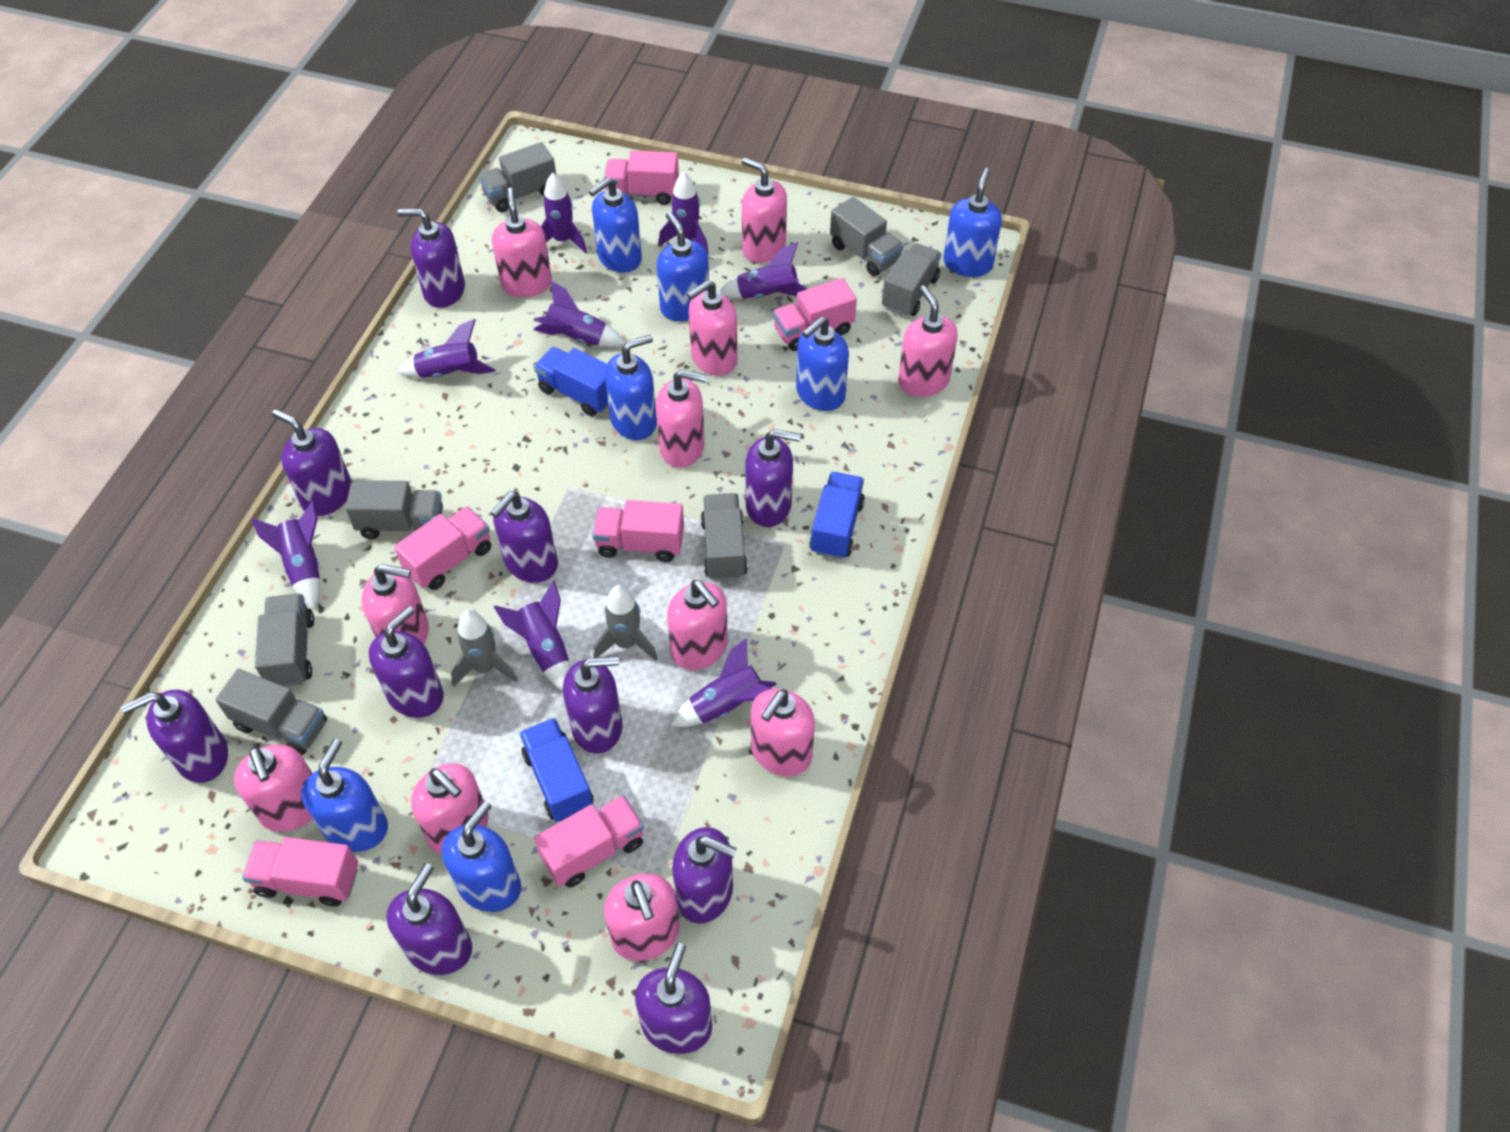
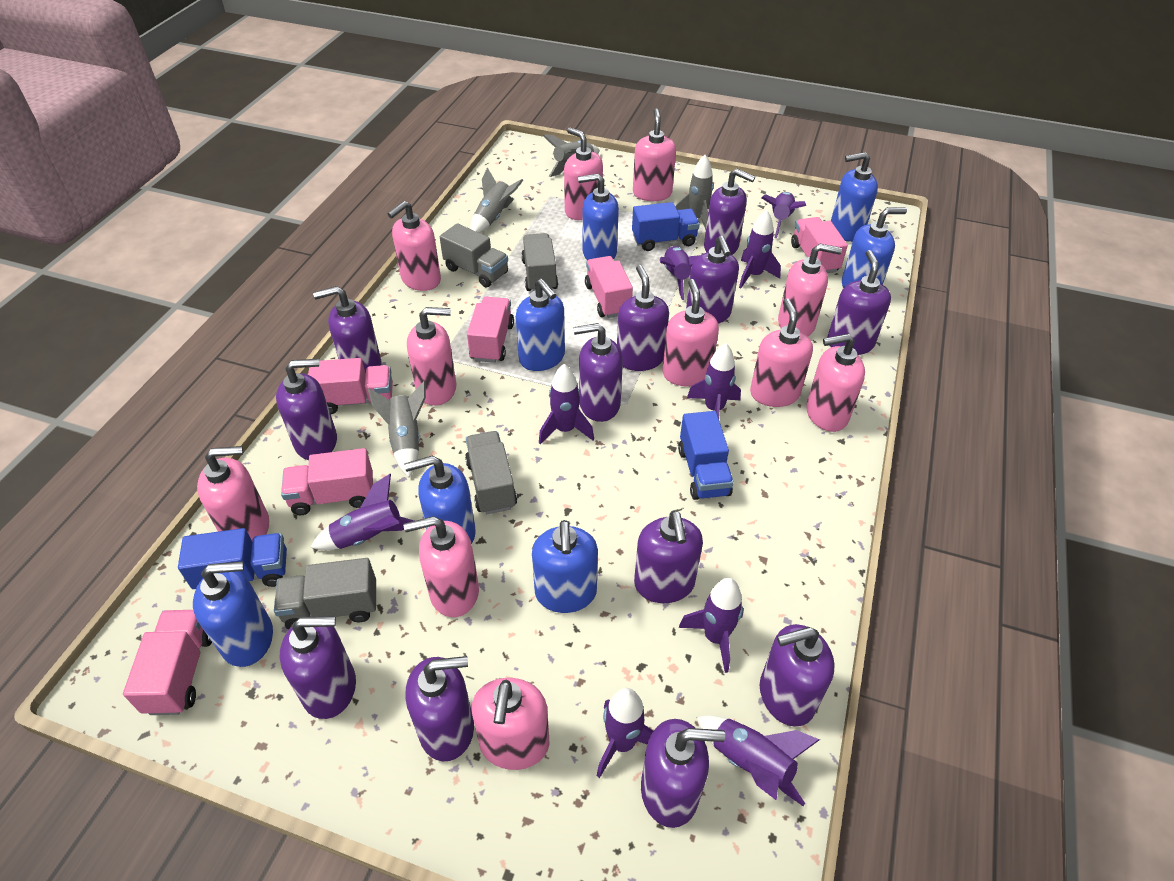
grey rocket: [451,610,518,687] [593,585,658,661] = 2 -> [368,381,426,478] [470,167,523,233] [543,134,600,177] [676,155,714,230] = 4
grey truck: [215,669,327,755] [255,593,314,687] [345,480,443,539] [478,142,556,212] [701,493,748,581] [830,197,904,276] [882,243,941,316] = 7 -> [274,558,376,630] [440,223,508,288] [465,431,517,514] [521,233,558,291] = 4
purple rocket: [251,501,320,610] [397,319,495,378] [494,581,570,691] [533,280,626,347] [541,173,587,253] [658,172,709,254] [671,638,777,727] [719,242,807,299] = 8 -> [310,474,414,550] [539,364,594,444] [597,688,653,778] [660,246,700,300] [679,578,744,673] [687,343,741,418] [696,715,820,806] [739,210,781,289] [762,192,806,238] = 9
purple soap dispenser: [121,690,228,783] [272,409,351,516] [369,606,444,718] [386,863,472,975] [398,208,465,308] [490,492,558,583] [563,656,623,754] [635,943,712,1054] [672,827,737,924] [745,429,801,527] = 10 -> [276,359,337,460] [280,616,356,719] [313,286,381,373] [406,656,474,761] [573,323,623,422] [617,265,669,371] [634,510,703,603] [641,719,725,828] [686,236,739,324] [704,169,755,255] [760,624,835,726] [827,250,891,355] = 12

